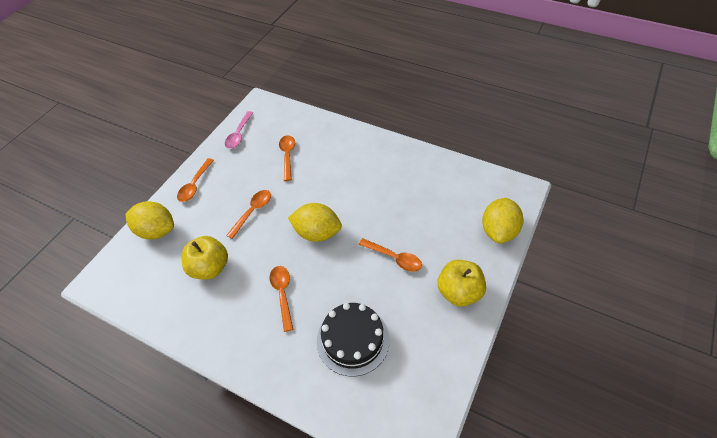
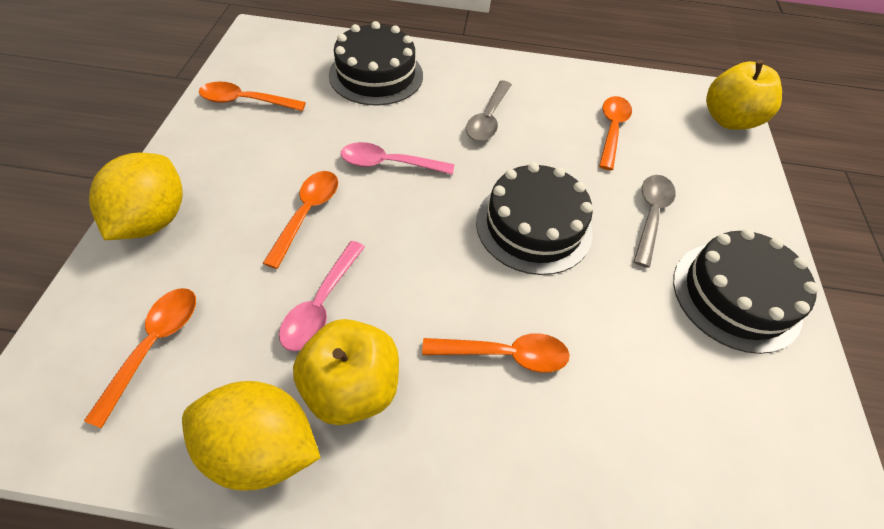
black cake: [317,303,390,377] = 1 -> [329,21,423,106] [476,162,593,275] [673,229,819,354] = 3
grey spoon: none = 0 -> [466,80,512,141] [634,175,676,268] = 2
pink spoon: [225,111,253,149] = 1 -> [279,241,365,351] [341,142,454,175] = 2
yellow lemon: [125,201,174,239] [288,203,342,242] [482,198,523,244] = 3 -> [89,153,183,240] [182,381,321,491] = 2

